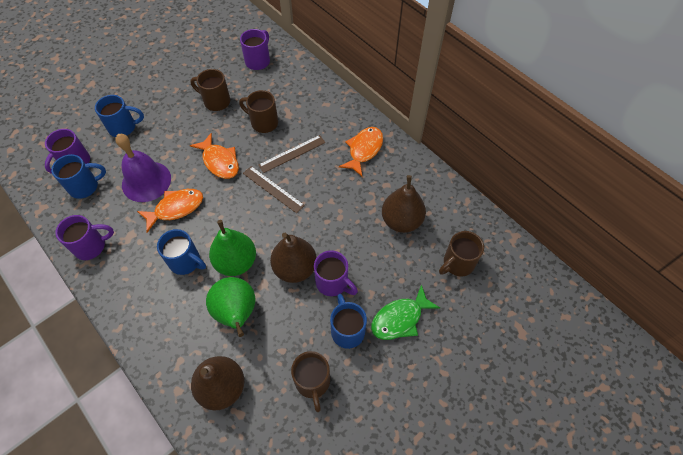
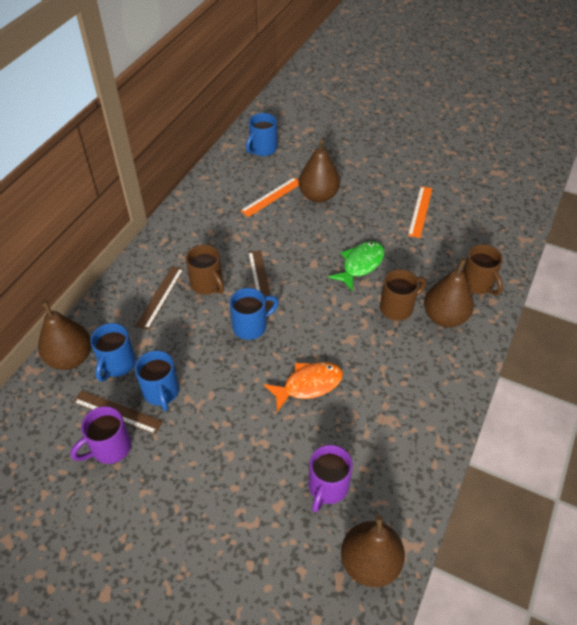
brown mug: [190,69,230,111] [239,90,278,133] [291,351,330,412] [439,231,484,277] = 4 -> [186,245,224,295] [380,269,426,321] [463,244,503,295] = 3
brown pear: [191,356,244,411] [270,233,317,283] [382,175,426,233] = 3 -> [38,300,91,370] [299,140,340,203] [341,515,405,587] [424,258,474,327] = 4
brown ruler: [243,166,305,213] [258,135,326,173] = 2 -> [73,390,163,434] [136,266,184,330] [248,250,273,312] = 3
green pear: [206,277,255,337] [209,220,256,276] = 2 -> none = 0
orange fish: [137,189,203,232] [190,133,239,179] [339,127,383,177] = 3 -> [264,362,343,412] = 1
orange ruler: none = 0 -> [240,177,299,217] [408,186,432,238] = 2
purple bell: [115,134,171,202] = 1 -> none = 0
purple mug: [45,129,90,174] [55,215,114,260] [240,29,270,70] [314,250,358,296] = 4 -> [70,406,131,464] [309,445,353,513] = 2

